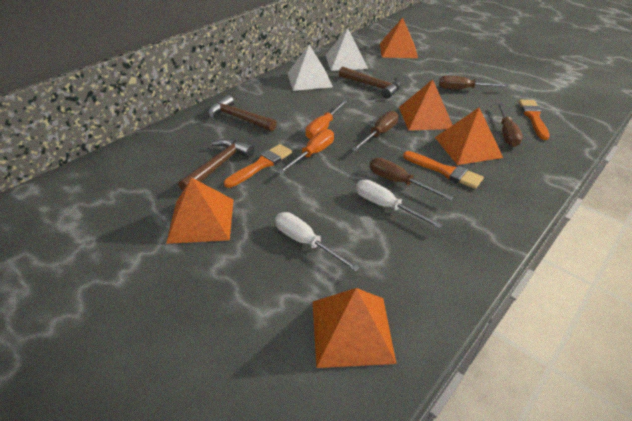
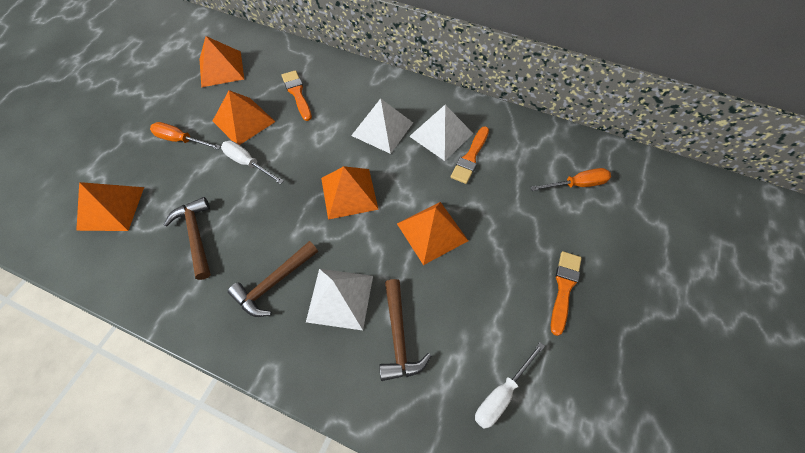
brown screwdriver: [352,111,399,151] [370,158,453,201] [439,76,509,89] [497,102,523,147] = 4 -> none = 0
white pyramid: [288,45,333,91] [326,28,368,71] = 2 -> [306,269,373,330] [351,98,413,154] [409,105,474,161] = 3

